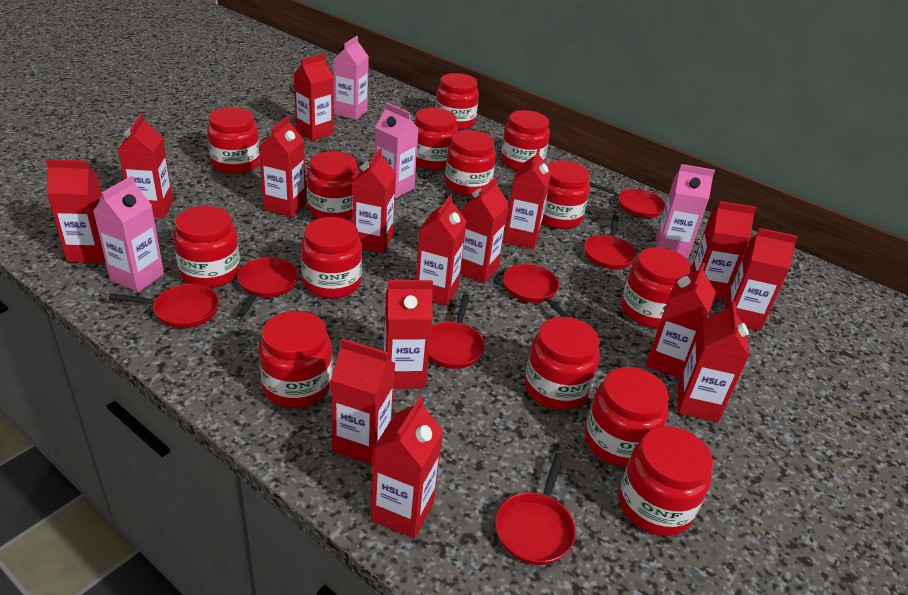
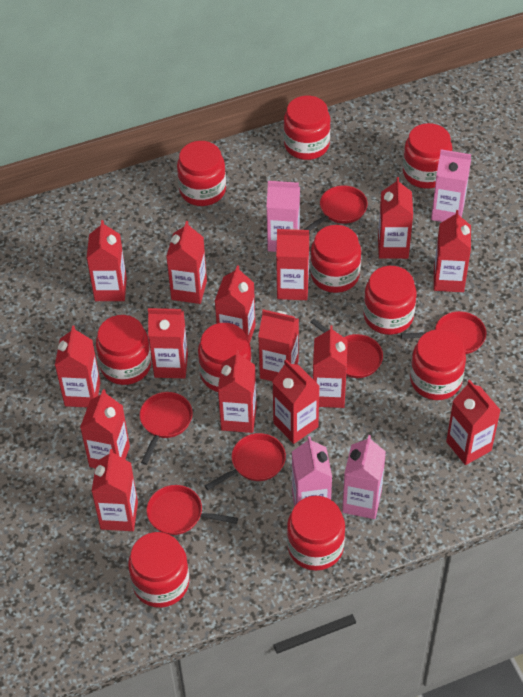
red jar: [173,206,240,288] [207,108,260,174] [258,311,332,408] [301,217,362,299] [307,151,359,220] [414,108,458,171] [435,73,479,130] [445,130,496,196] [501,110,550,171] [525,317,600,410] [542,160,590,229] [585,367,669,467] [619,426,713,536] [621,247,691,328] = 14 -> [96,315,151,385] [128,532,189,608] [177,141,226,206] [198,323,252,392] [284,96,331,160] [287,496,345,571] [310,225,361,293] [363,266,416,335] [403,123,453,189] [410,329,466,400] = 10
red pan: [109,284,219,328] [237,257,298,317] [429,294,485,369] [495,453,576,565] [503,264,570,317] [584,215,637,270] [589,182,666,218] = 7 -> [140,392,193,465] [146,485,238,535] [204,433,286,490] [303,185,368,231] [310,318,383,378] [401,311,486,354] = 6

